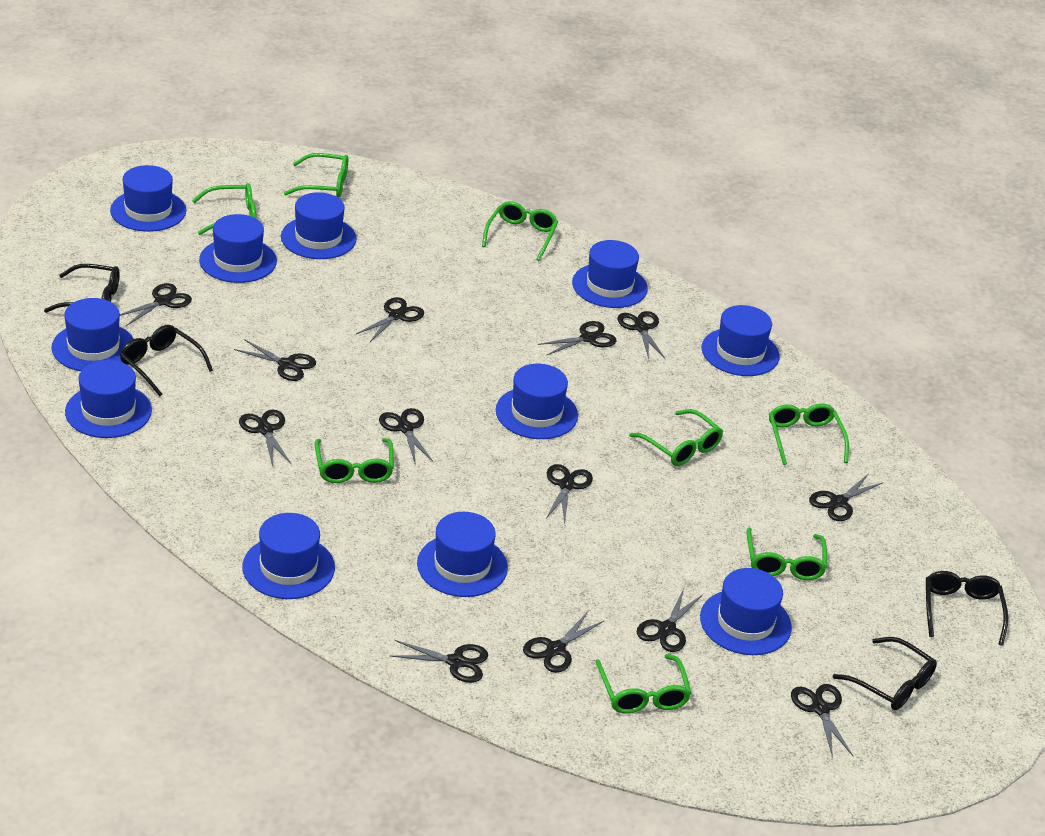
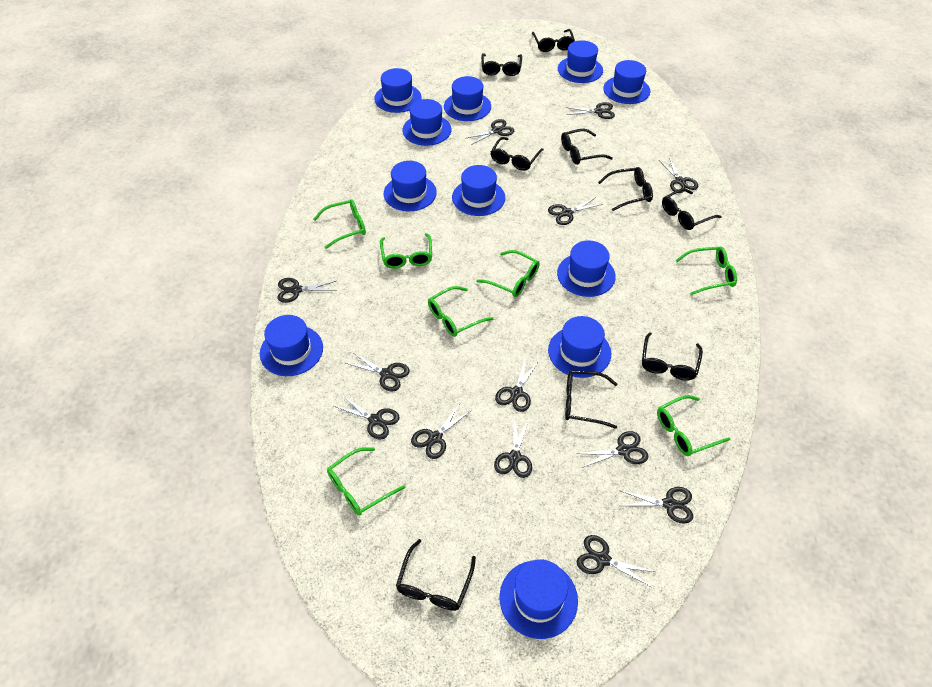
black glasses: [44,264,119,313] [120,325,213,396] [833,637,937,710] [926,571,1008,646] = 4 -> [396,539,476,611] [481,53,522,76] [491,137,544,171] [532,29,575,52] [561,129,613,165] [565,370,617,429] [598,167,653,211] [642,332,703,381] [662,188,722,230] = 9
green glasses: [192,183,256,235] [284,153,348,198] [315,438,394,483] [482,201,558,261] [595,654,691,714] [629,409,723,466] [746,528,827,580] [769,403,849,465] = 8 -> [313,199,366,249] [327,447,405,516] [380,233,432,269] [428,286,494,337] [476,250,539,297] [657,395,730,456] [675,247,737,295] = 7

